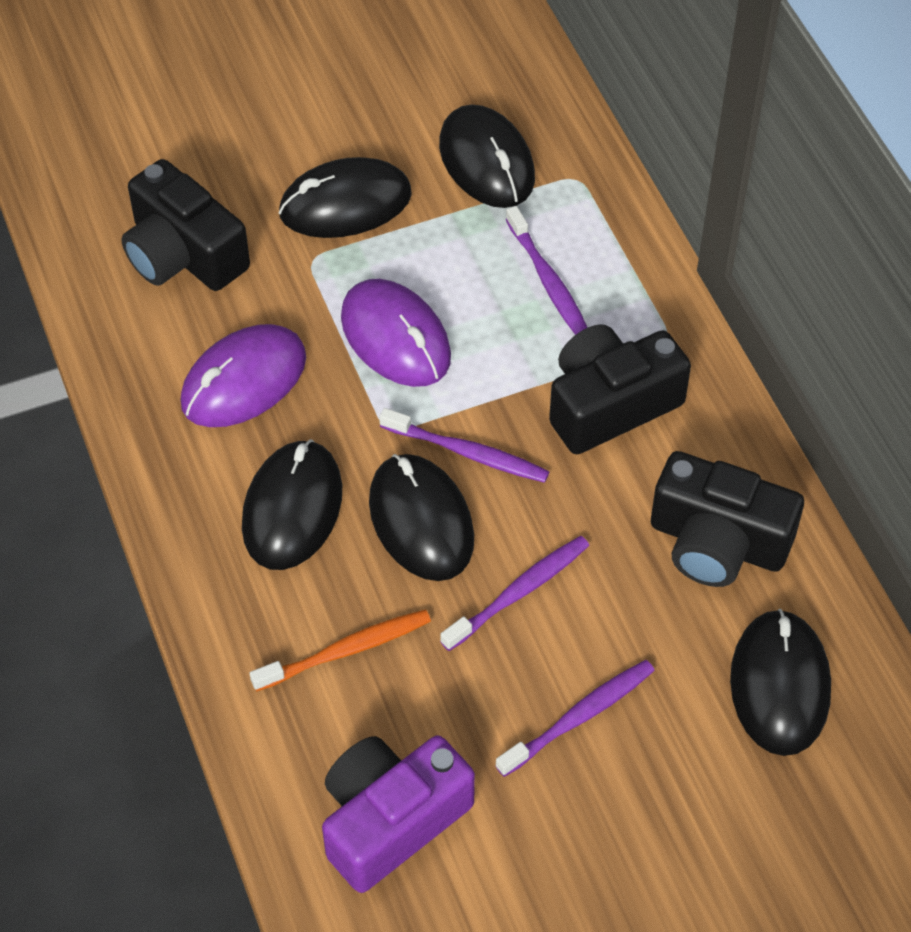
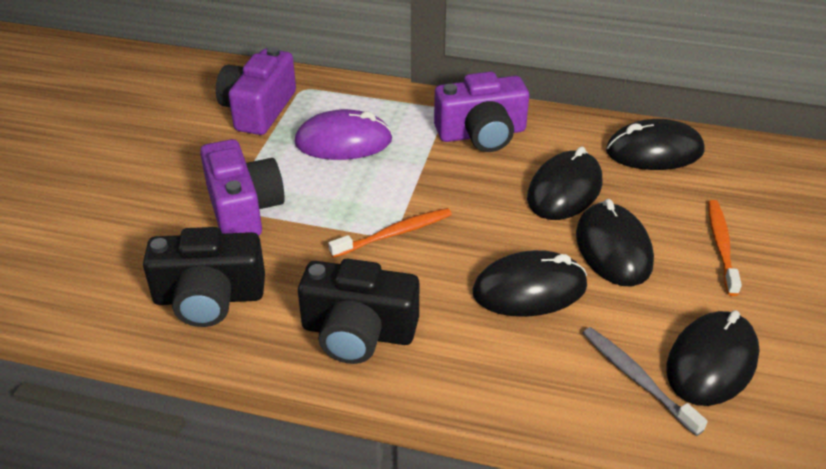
black camera: [121,159,250,291] [549,324,691,454] [651,451,804,587] = 3 -> [143,227,265,327] [298,259,419,364] = 2
grey toothbrush: none = 0 -> [583,327,708,436] = 1
orange toothbrush: [249,609,431,692] = 1 -> [328,208,452,258] [708,200,742,296] = 2
purple camera: [322,736,475,893] = 1 -> [200,139,285,236] [216,47,296,135] [434,71,529,152] = 3
purple mouse: [180,324,306,427] [341,279,451,387] = 2 -> [294,109,393,160] = 1
purple toothbrush: [379,408,550,483] [440,536,589,651] [495,660,655,777] [505,206,587,335] = 4 -> none = 0

